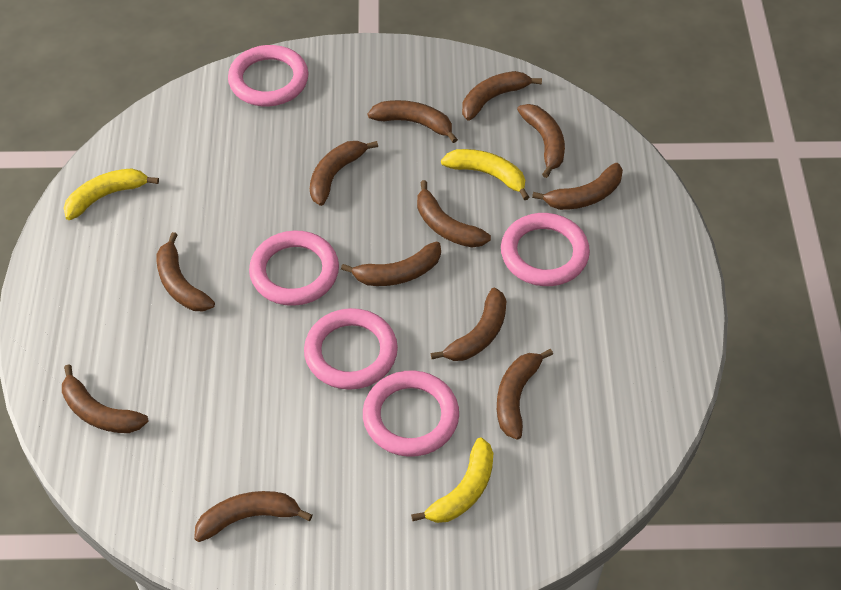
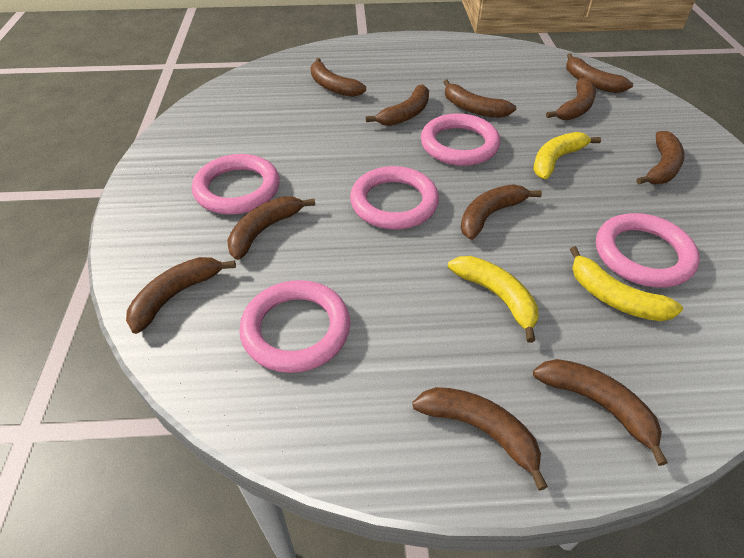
brown banana: [62,365,148,433] [156,232,215,311] [194,491,312,542] [310,141,378,206] [341,242,441,286] [368,100,458,143] [417,180,491,247] [431,288,506,361] [462,71,542,120] [497,349,553,440] [517,104,565,178] [532,163,623,210] = 12 -> [126,257,236,334] [227,196,315,260] [310,58,366,97] [366,84,429,126] [412,387,548,491] [444,79,516,118] [461,185,542,240] [533,359,668,466] [546,78,596,120] [566,53,633,93] [636,131,684,184] = 11

